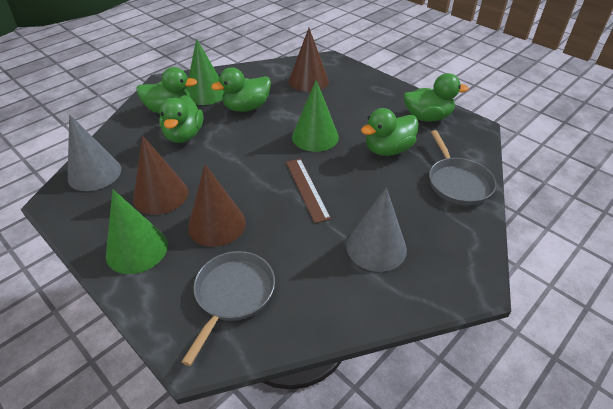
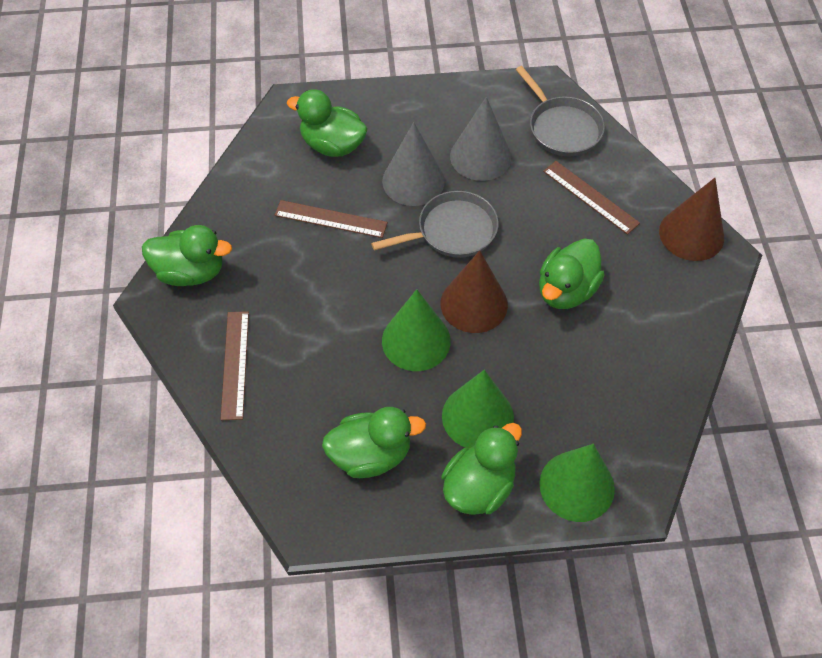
brown cone: [133,135,188,215] [188,165,246,247] [289,28,329,92] = 3 -> [441,250,508,333] [659,178,724,261] = 2
brown ruler: [286,159,331,223] = 1 -> [220,311,249,420] [275,200,388,238] [543,161,640,235] = 3

